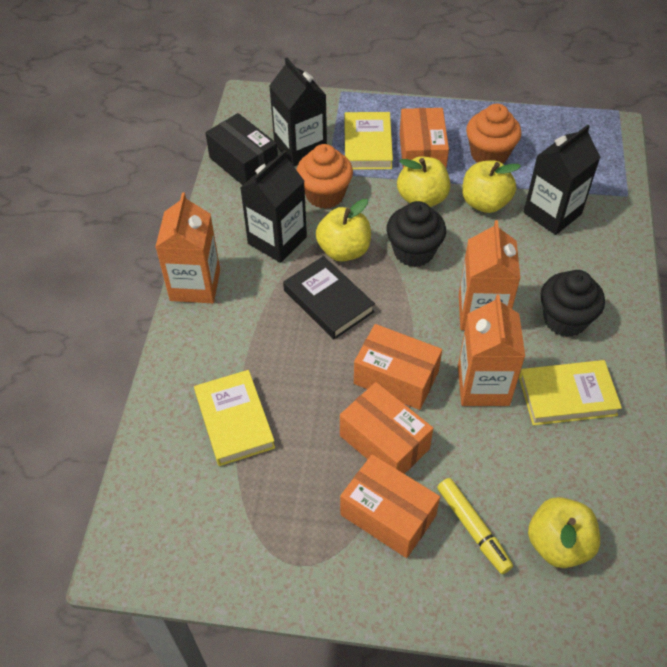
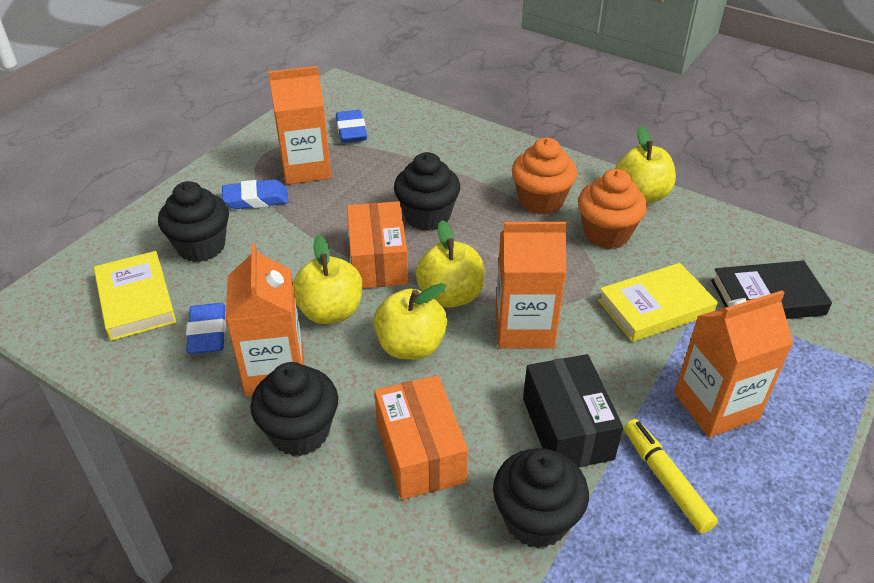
black carton: [240,150,307,263] [269,58,327,166] [524,125,600,235] = 3 -> none = 0
black cupcake: [386,201,446,267] [541,270,605,337] = 2 -> [158,181,229,262] [250,362,338,456] [394,152,460,231] [493,448,589,548] = 4
blue eraser: none = 0 -> [186,303,226,354] [222,179,288,209] [336,110,367,143] = 3
orange box: [340,382,433,474] [340,454,440,558] [354,324,442,410] [400,108,449,168] = 4 -> [347,201,409,288] [374,375,468,500] = 2
orange carton: [155,192,220,303] [458,294,525,406] [459,220,521,330] = 3 -> [226,244,304,396] [268,66,331,184] [495,222,567,349] [674,291,793,437] = 4
yellow book: [194,370,275,466] [344,112,393,170] [519,360,622,425] = 3 -> [94,251,176,341] [598,263,718,342] = 2

